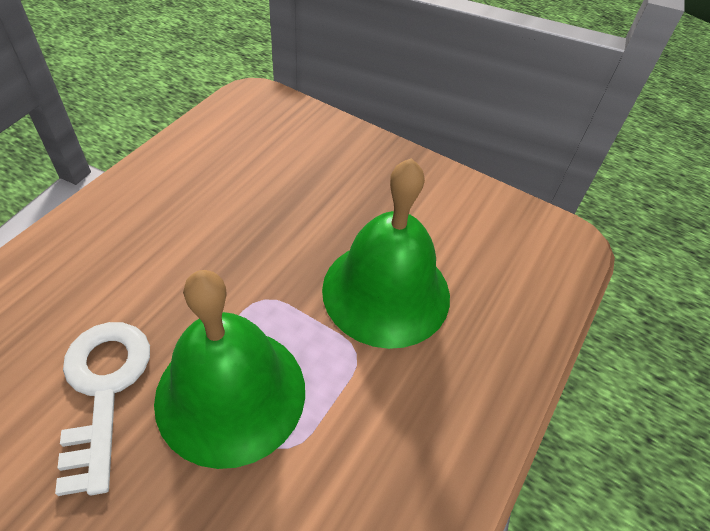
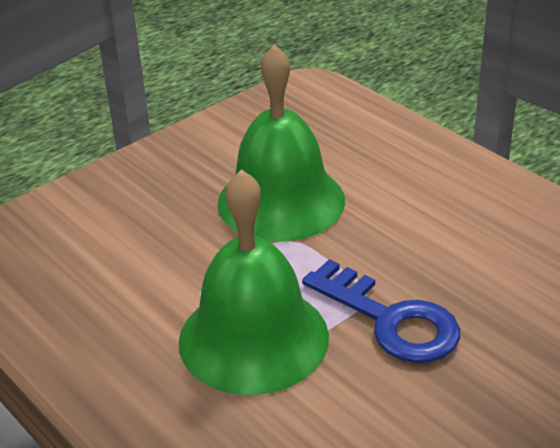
blue key: none = 0 -> [302,259,460,363] = 1
white key: [55,322,150,496] = 1 -> none = 0

